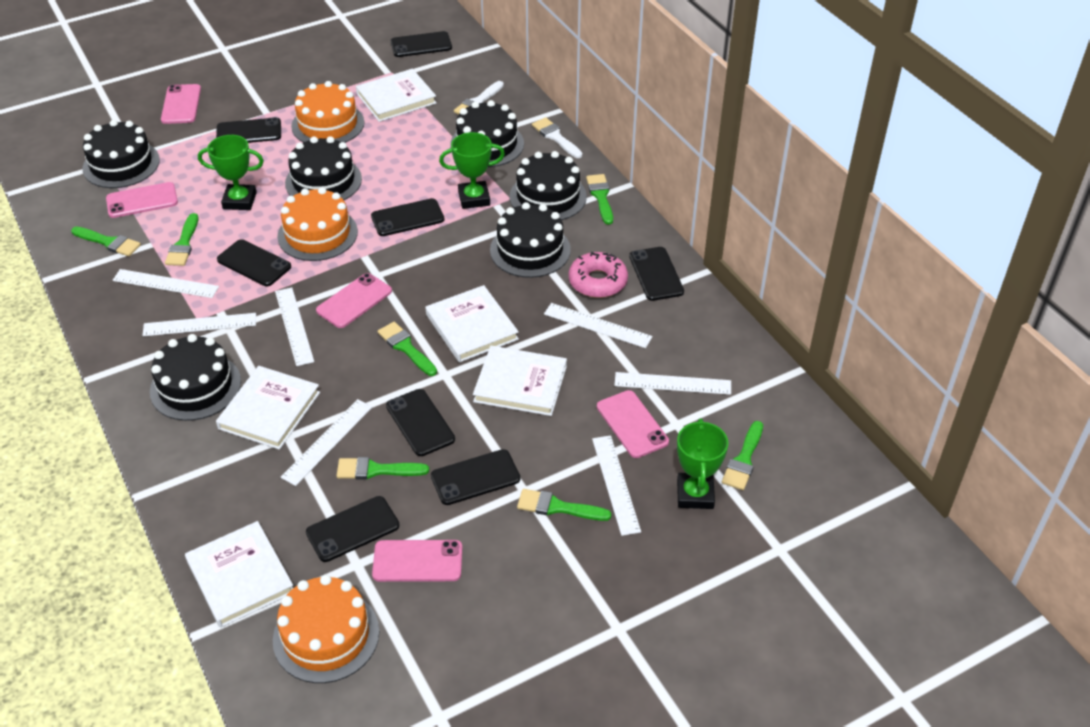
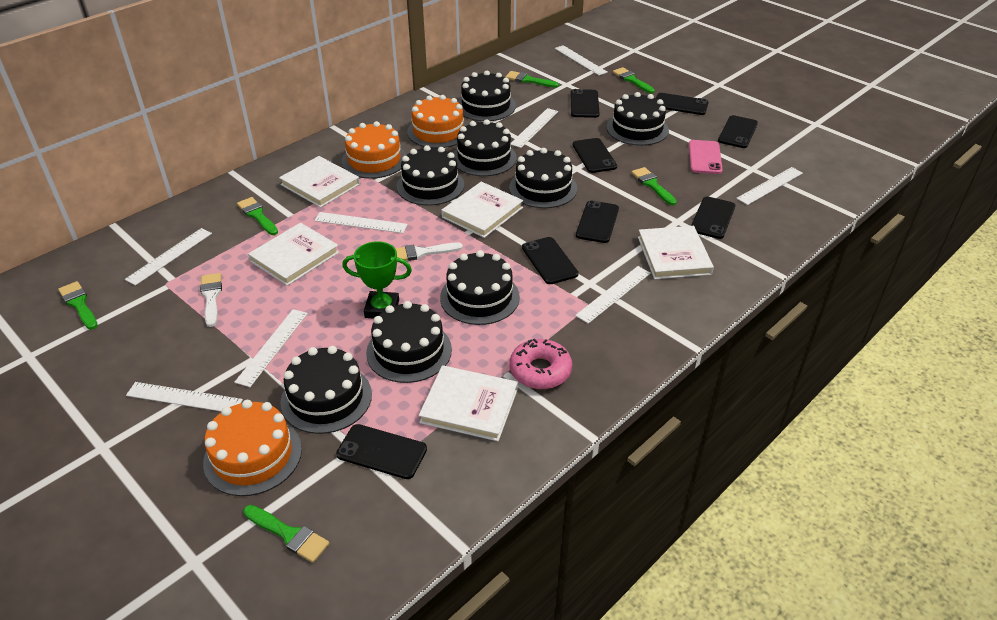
black cake: [83,120,160,188] [150,334,241,421] [285,136,362,200] [450,100,524,167] [490,202,571,278] [510,151,587,220] = 6 -> [280,346,372,434] [366,301,452,383] [396,145,464,206] [440,250,520,325] [453,119,517,176] [458,71,516,121] [509,148,577,208] [606,92,669,146] = 8
green brush: [71,227,141,256] [165,213,198,266] [337,457,429,480] [378,322,437,376] [517,489,612,521] [586,174,613,225] [722,421,763,490] = 7 -> [58,281,98,330] [237,197,278,235] [243,505,329,563] [505,71,559,88] [613,67,655,93] [631,167,677,205] = 6
green trophy: [198,135,264,210] [439,132,505,209] [677,419,728,509] = 3 -> [342,241,412,318] = 1
pink phone: [106,182,178,218] [161,84,201,124] [316,273,392,328] [372,540,462,582] [597,390,669,458] = 5 -> [689,140,723,174] = 1
white ruler: [113,269,219,298] [143,313,256,336] [275,287,314,366] [281,399,372,486] [544,303,652,348] [592,435,641,536] [614,372,731,395] = 7 -> [125,228,212,286] [126,382,243,411] [234,309,308,387] [314,212,408,233] [511,108,558,148] [555,45,608,75] [575,266,651,324] [736,167,803,205] = 8

